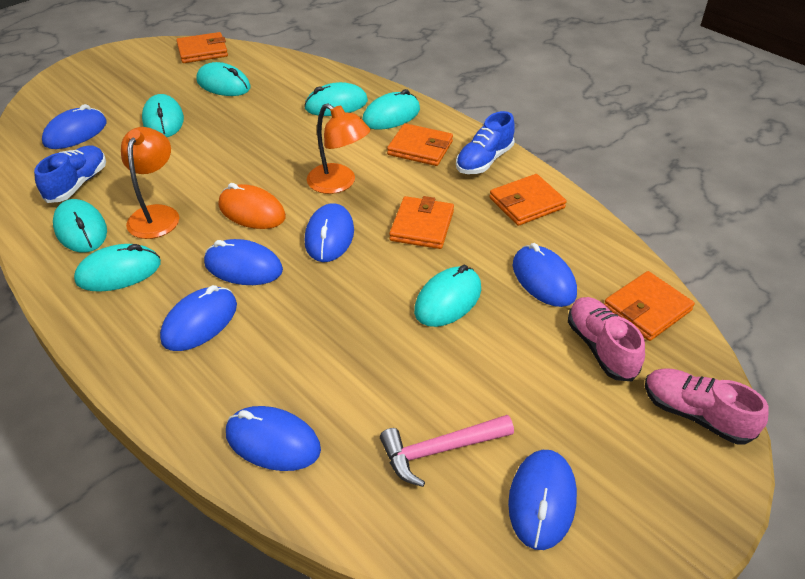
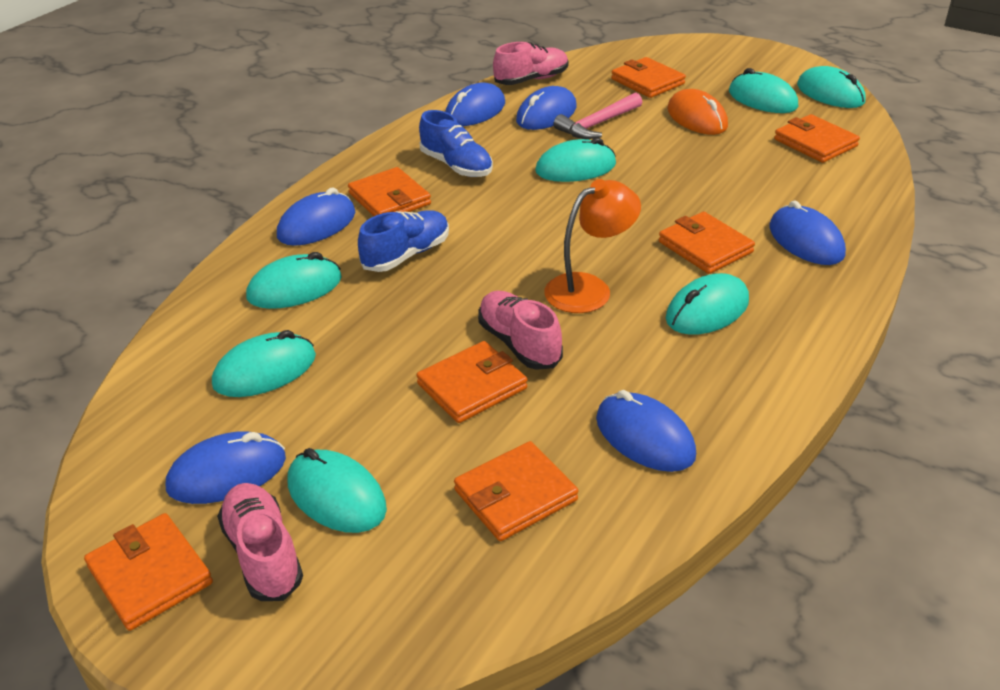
blue mouse: [42,104,107,149] [160,285,237,351] [204,239,283,285] [226,406,321,471] [305,203,354,262] [508,450,577,550] [513,243,577,307] = 7 -> [166,431,286,504] [277,188,355,246] [446,83,505,126] [516,86,577,130] [596,390,696,472] [770,200,846,265] = 6
orange lamp: [121,127,179,239] [307,103,370,194] = 2 -> [544,179,641,313] = 1
orange wallet: [176,32,228,63] [387,123,453,166] [389,196,454,249] [489,174,567,226] [604,271,695,341] = 5 -> [84,513,213,631] [348,167,431,216] [416,341,527,423] [454,441,578,541] [611,57,686,98] [659,212,755,274] [774,114,860,163] = 7
pink shoe: [568,297,645,381] [645,368,769,445] = 2 -> [217,483,303,601] [478,291,563,370] [493,42,569,85] = 3

